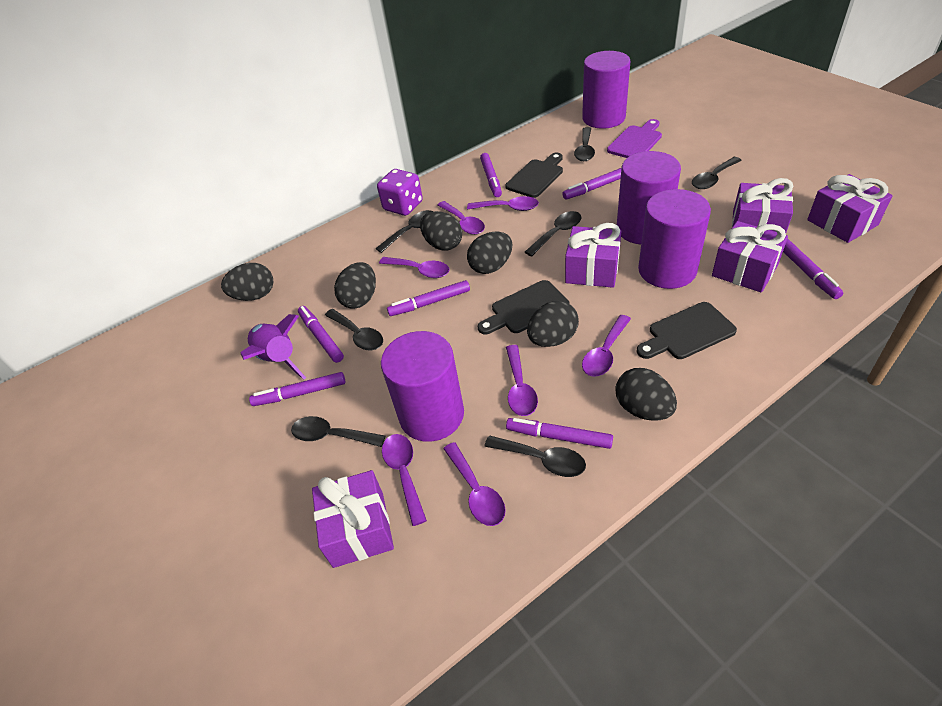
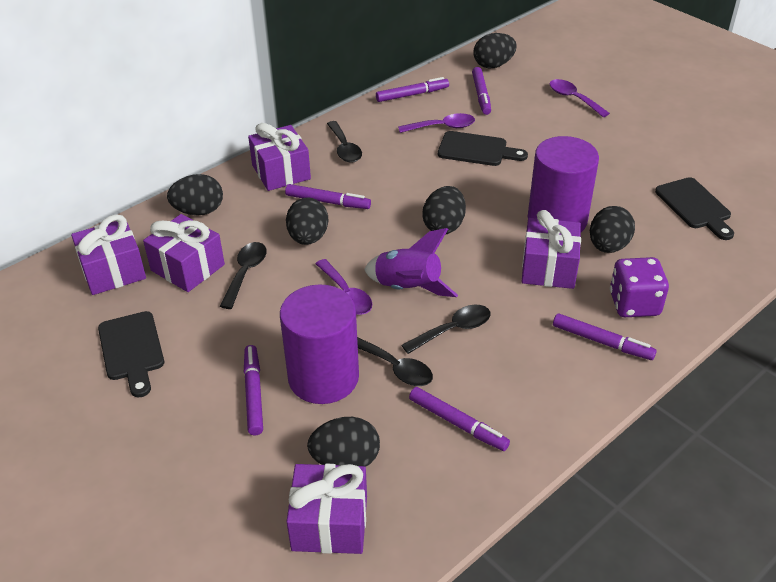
black spoon: [291,416,385,447] [325,309,383,350] [375,210,433,253] [484,436,586,477] [525,211,582,257] [574,127,595,161] [692,157,742,189] = 7 -> [220,242,267,309] [327,121,362,163] [357,337,433,386] [401,305,490,354] = 4
purple cutting board: [607,119,662,158] = 1 -> none = 0
purple cylinder: [381,331,464,442] [582,51,630,129] [617,151,681,244] [638,189,711,289] = 4 -> [280,284,359,404] [528,136,599,233] = 2
purple marker: [249,372,345,406] [298,306,344,363] [387,280,470,316] [480,153,502,197] [506,418,613,449] [562,168,621,199] [783,239,843,299] = 7 -> [244,345,263,435] [285,184,371,209] [376,77,449,102] [409,387,510,451] [472,67,491,115] [553,313,657,360] = 6
purple spoon: [379,257,450,278] [382,434,427,526] [437,201,485,235] [443,442,506,526] [467,196,539,211] [506,345,538,416] [582,315,631,377] = 7 -> [315,259,372,315] [398,113,475,133] [550,79,610,117] = 3

